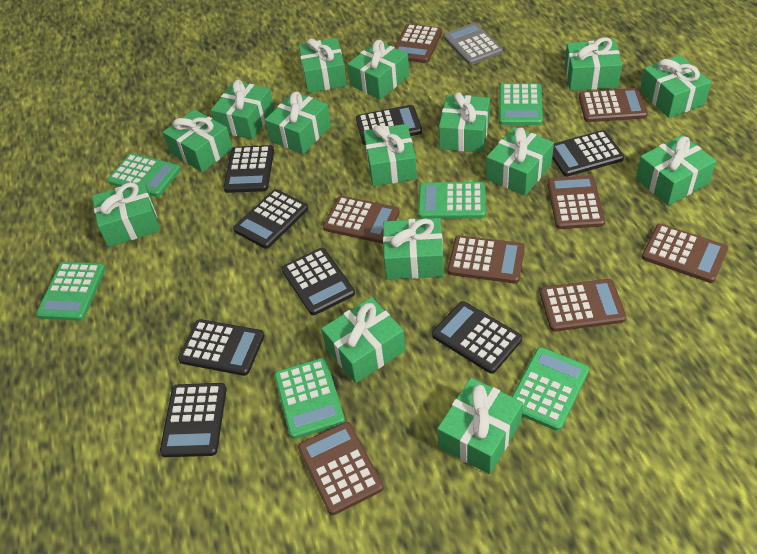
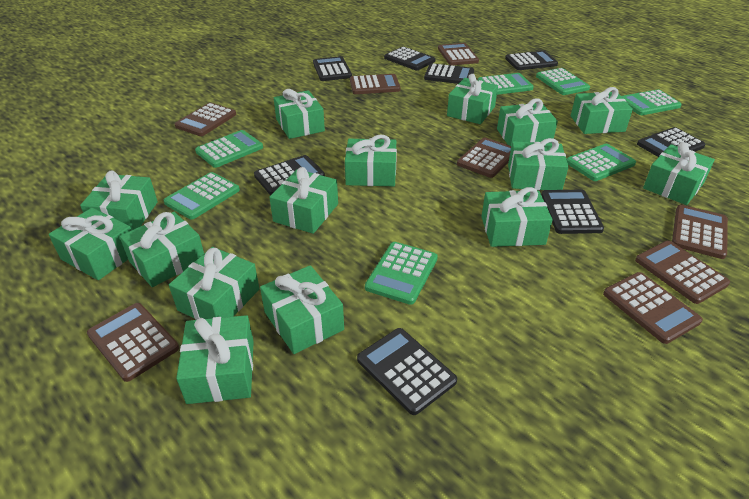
green calculator: [36,262,106,321] [108,153,181,197] [274,358,345,439] [418,182,486,219] [499,83,543,125] [511,347,589,431] = 6 -> [164,172,240,220] [195,130,263,168] [365,242,438,305] [478,73,534,95] [536,68,590,95] [566,144,636,181] [621,89,682,115] = 7
grey calculator: [444,23,503,65] = 1 -> none = 0

